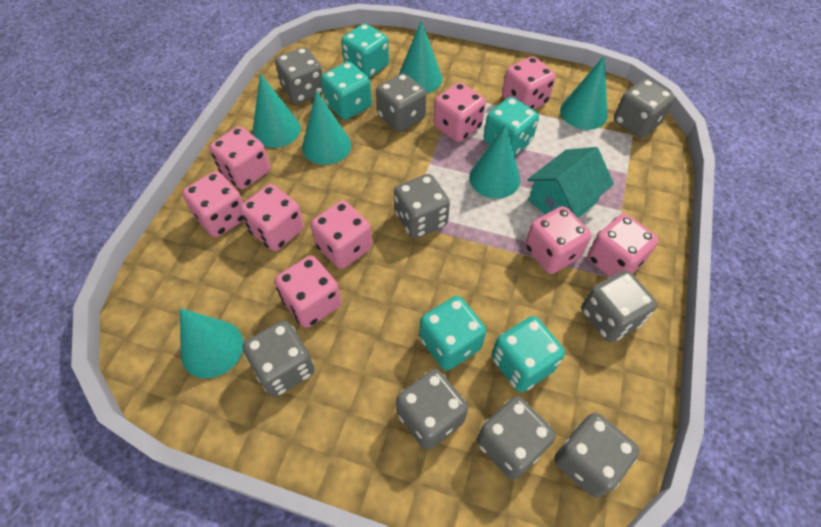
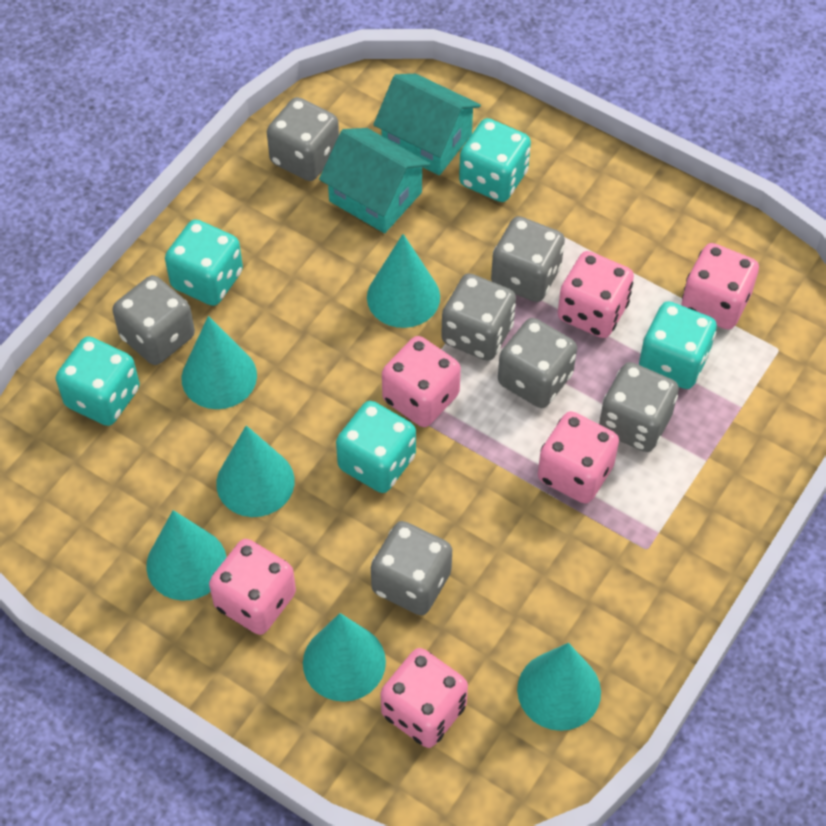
grey dice: [243,320,315,397] [275,47,323,104] [376,73,426,132] [394,174,450,239] [396,369,468,450] [477,396,556,480] [554,413,640,498] [581,270,657,342] [614,79,675,138] = 9 -> [113,275,195,365] [267,97,339,181] [371,521,452,615] [441,273,516,361] [491,216,565,302] [498,318,577,408] [599,362,679,452] = 7
pink dice: [182,171,244,237] [209,126,271,189] [240,184,304,251] [275,256,342,328] [311,201,372,269] [434,82,486,142] [502,56,556,110] [525,206,591,274] [587,214,659,277] = 9 -> [209,539,296,635] [380,648,468,748] [382,336,461,427] [538,411,619,504] [558,251,634,338] [681,243,759,330] = 6
turquoise house: [527,147,614,218] = 1 -> [319,128,430,233] [373,74,481,175] = 2

